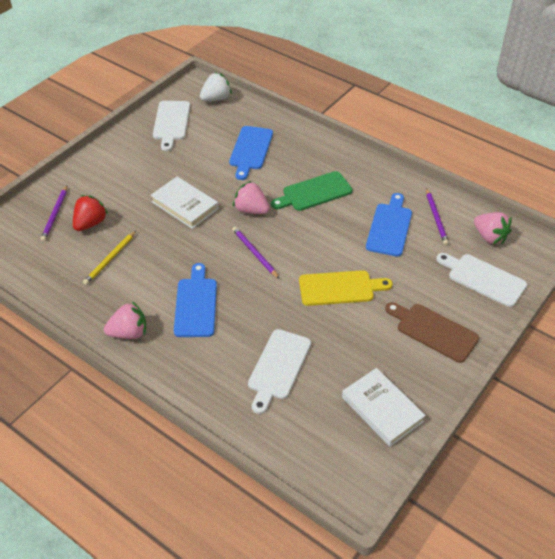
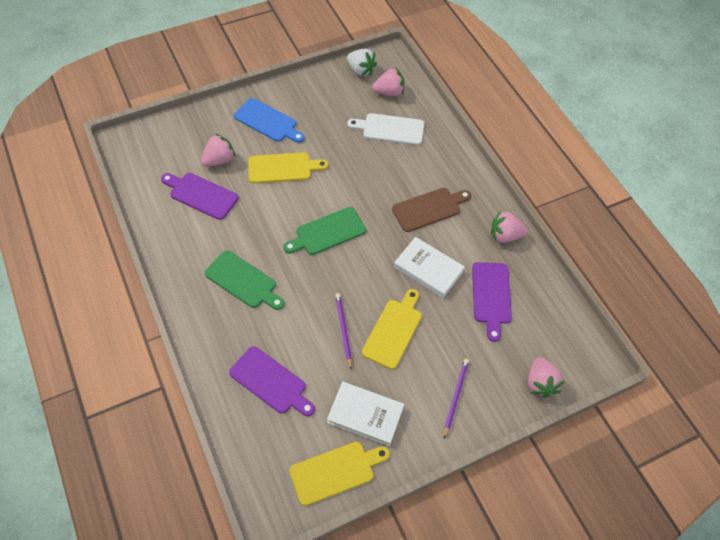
blue cutting board: [174,263,217,337] [229,126,273,180] [366,193,412,257] = 3 -> [234,98,305,143] = 1
green cutting board: [271,171,352,211] = 1 -> [205,251,284,310] [283,207,366,255] = 2
pink strawberry: [104,301,146,339] [233,181,270,214] [474,212,512,244] = 3 -> [201,133,236,167] [372,68,405,97] [491,211,528,243] [528,357,565,398] = 4
purple cutting board: none = 0 -> [161,173,238,220] [229,346,315,416] [472,262,512,342] = 3
purple pencil: [41,185,67,242] [232,227,279,279] [426,188,449,245] = 3 -> [335,293,352,369] [444,359,469,439] = 2
red strawberry: [73,195,108,231] = 1 -> none = 0
white cutting board: [153,101,190,151] [248,329,311,414] [436,253,527,307] = 3 -> [347,113,424,145] = 1
yellow cutting board: [299,270,393,306] = 1 -> [248,152,328,183] [290,442,390,506] [362,289,422,369] = 3
yellow pencil: [83,231,136,285] = 1 -> none = 0

